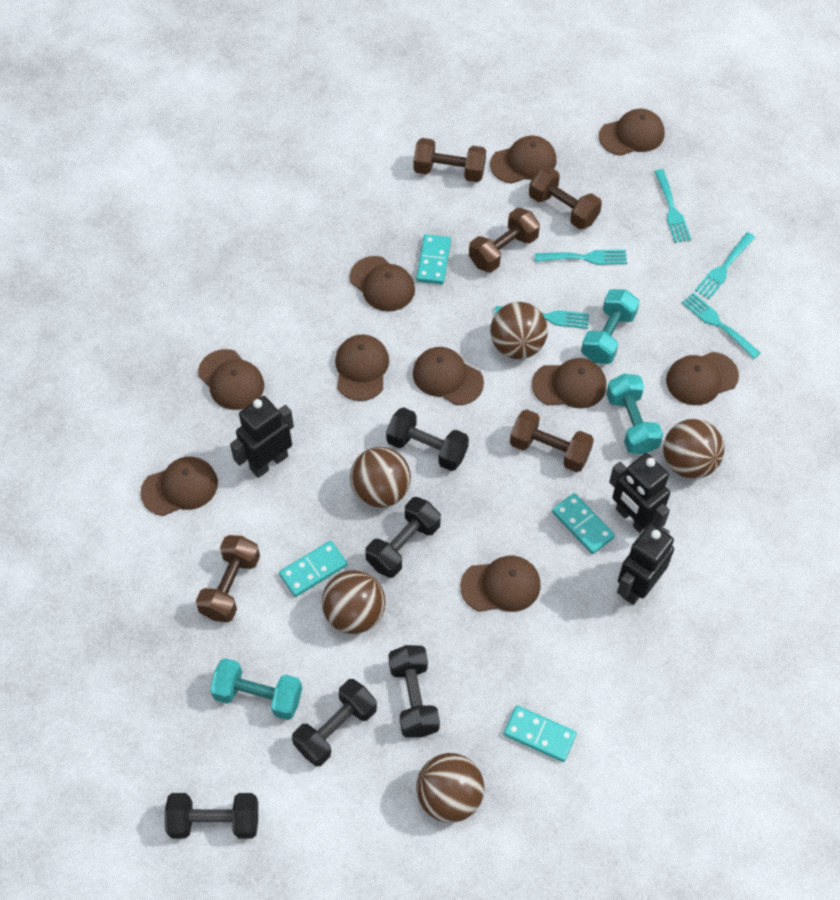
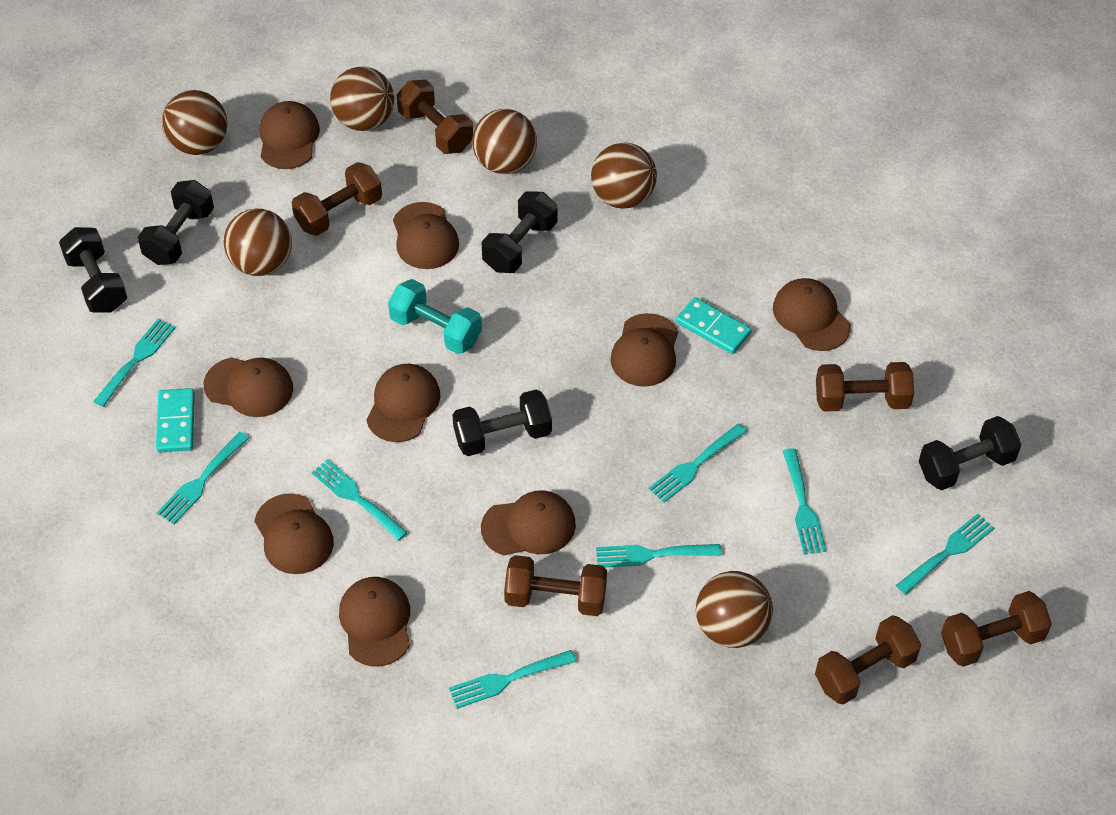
black robot: [230,396,294,478] [609,453,670,533] [617,524,674,605] = 3 -> none = 0
brown ball: [322,570,385,634] [350,447,411,508] [416,753,484,823] [490,302,548,359] [663,419,724,479] = 5 -> [162,90,227,155] [224,209,292,276] [330,67,394,131] [472,109,537,174] [591,143,657,209] [696,571,773,648] = 6
brown cap: [140,457,218,516] [198,349,264,410] [335,334,389,401] [350,256,415,312] [413,347,484,405] [460,556,541,612] [490,136,556,184] [532,358,606,408] [599,109,664,156] [666,352,739,405] = 10 -> [204,357,293,417] [255,493,334,574] [259,101,320,169] [339,577,410,667] [366,364,440,442] [393,202,459,269] [481,490,576,556] [611,313,678,387] [773,278,851,351] = 9
brown dumbbell: [196,535,260,622] [413,138,486,182] [469,208,540,273] [510,409,594,472] [529,167,602,229] = 5 -> [292,162,382,236] [397,80,473,154] [504,555,607,616] [815,615,921,705] [816,362,914,412] [941,591,1052,667] = 6
turquoise domino: [279,541,347,597] [416,234,451,284] [504,705,577,762] [552,493,615,554] = 4 -> [156,388,195,452] [676,297,752,354] = 2
turquoise dumbbell: [210,658,302,720] [581,289,640,364] [606,374,663,454] = 3 -> [388,279,482,354] = 1
turquoise fork: [495,306,589,329] [535,250,627,265] [654,169,691,243] [682,293,761,359] [695,232,755,299] = 5 -> [93,319,176,407] [157,432,249,524] [311,459,408,541] [449,650,576,709] [596,544,721,567] [649,423,747,503] [783,448,826,554] [896,514,994,594] = 8

